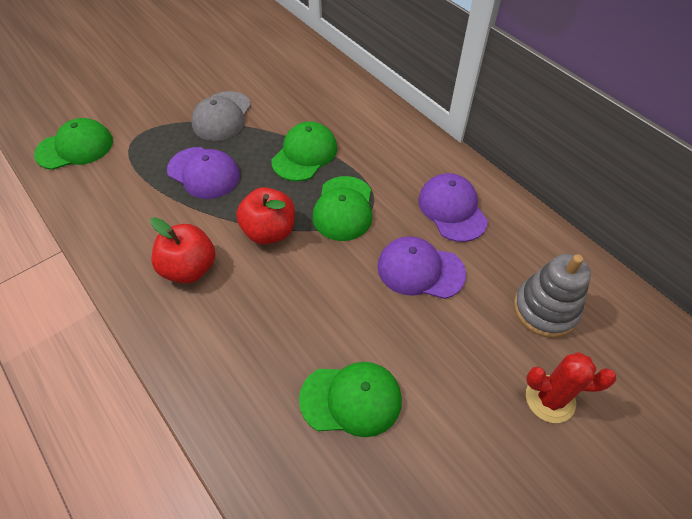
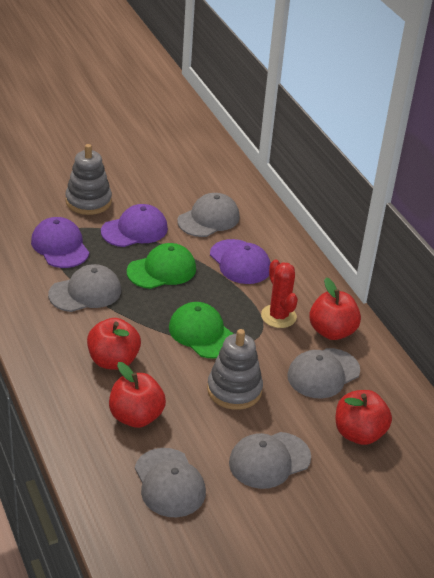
green cap: [34,118,113,170] [272,121,337,181] [299,362,402,437] [313,176,372,241] = 4 -> [127,243,196,289] [169,302,233,358] = 2
grey cap: [191,91,251,141] = 1 -> [48,264,121,312] [135,448,206,517] [177,193,240,237] [229,432,311,489] [287,348,360,399] = 5
grey stacking toy: [514,254,591,338] = 1 -> [65,144,112,215] [207,329,263,410] = 2
red apple: [150,217,215,283] [236,187,295,244] = 2 -> [87,318,141,370] [109,362,166,428] [309,278,361,340] [335,390,392,445] = 4

